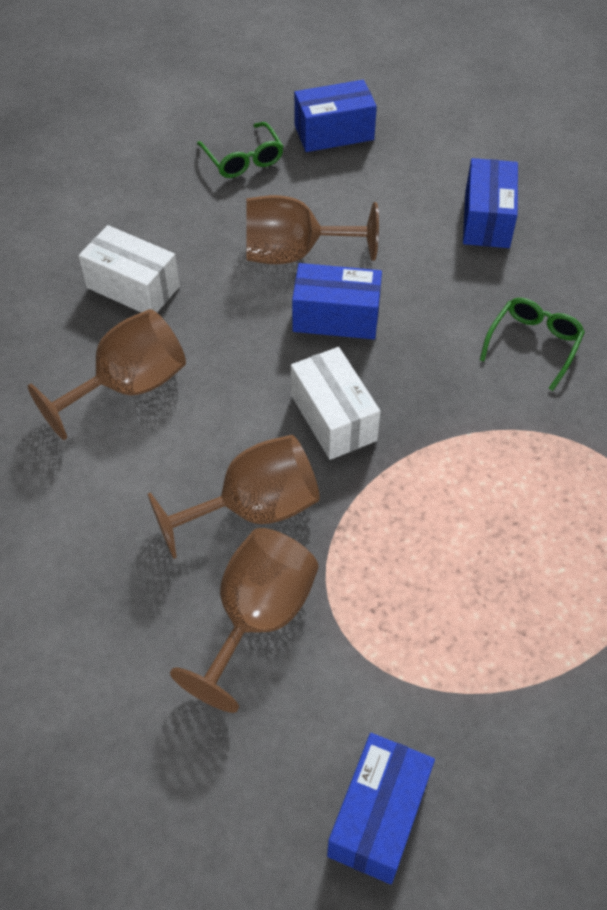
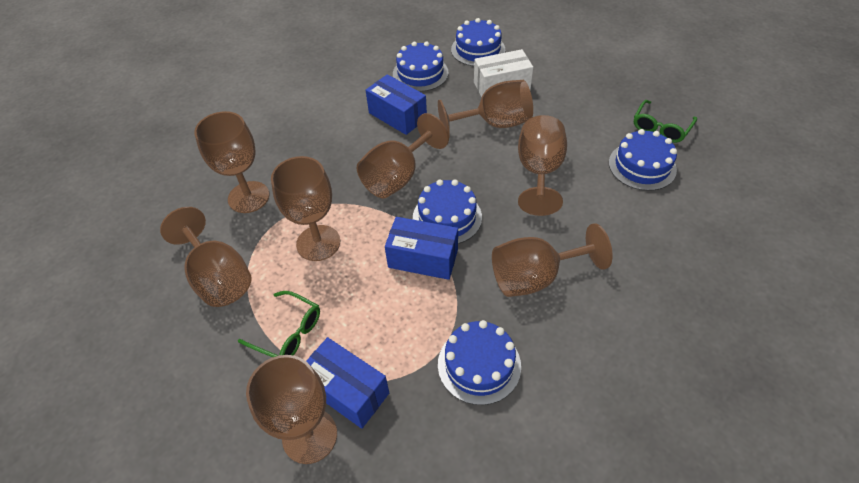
blue box: [292,263,382,339] [294,80,377,152] [327,733,435,884] [463,158,518,248] = 4 -> [306,337,389,429] [366,74,427,135] [385,217,458,280] = 3
blue cake: none = 0 -> [393,41,449,92] [413,180,482,244] [438,320,521,405] [451,18,505,66] [609,129,677,191] = 5
brown goblet: [27,309,186,440] [148,435,320,559] [170,528,319,713] [246,195,379,264] = 4 -> [160,207,252,307] [194,111,270,213] [246,355,337,464] [271,156,340,261] [357,113,449,198] [438,80,533,137] [492,223,613,297] [518,115,567,216] = 8
white box: [79,225,180,312] [291,347,381,460] = 2 -> [474,49,533,97] = 1

